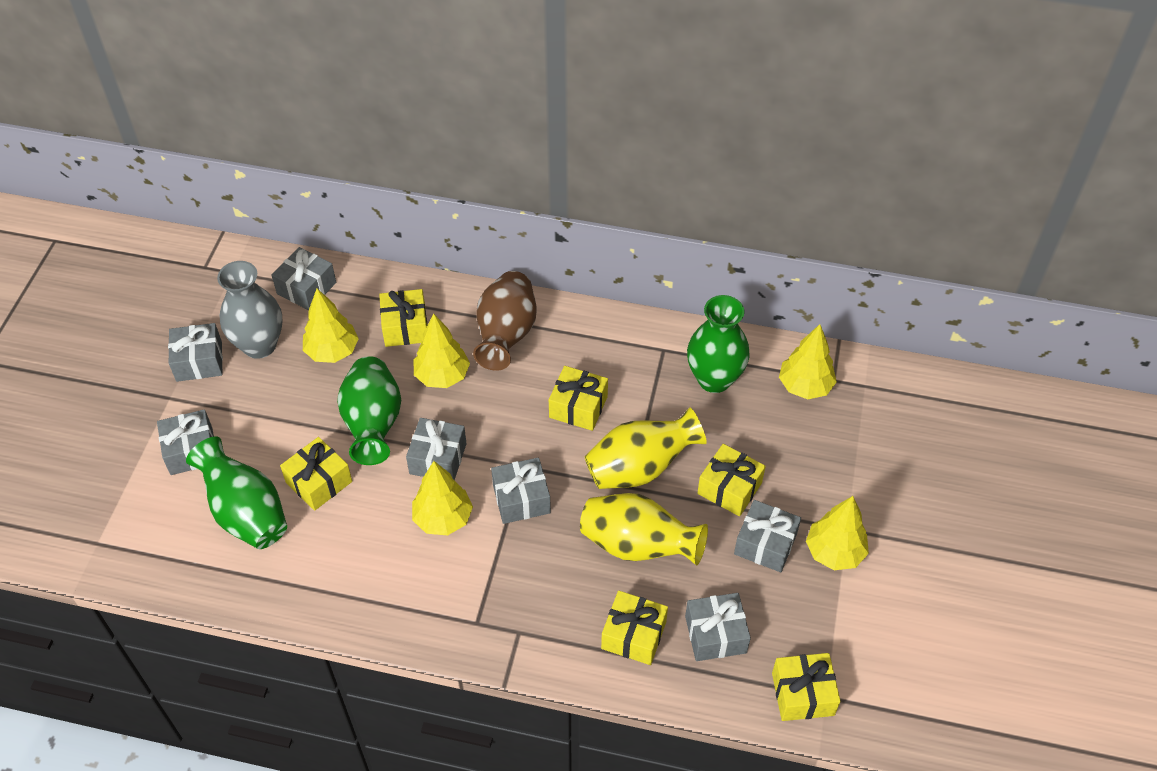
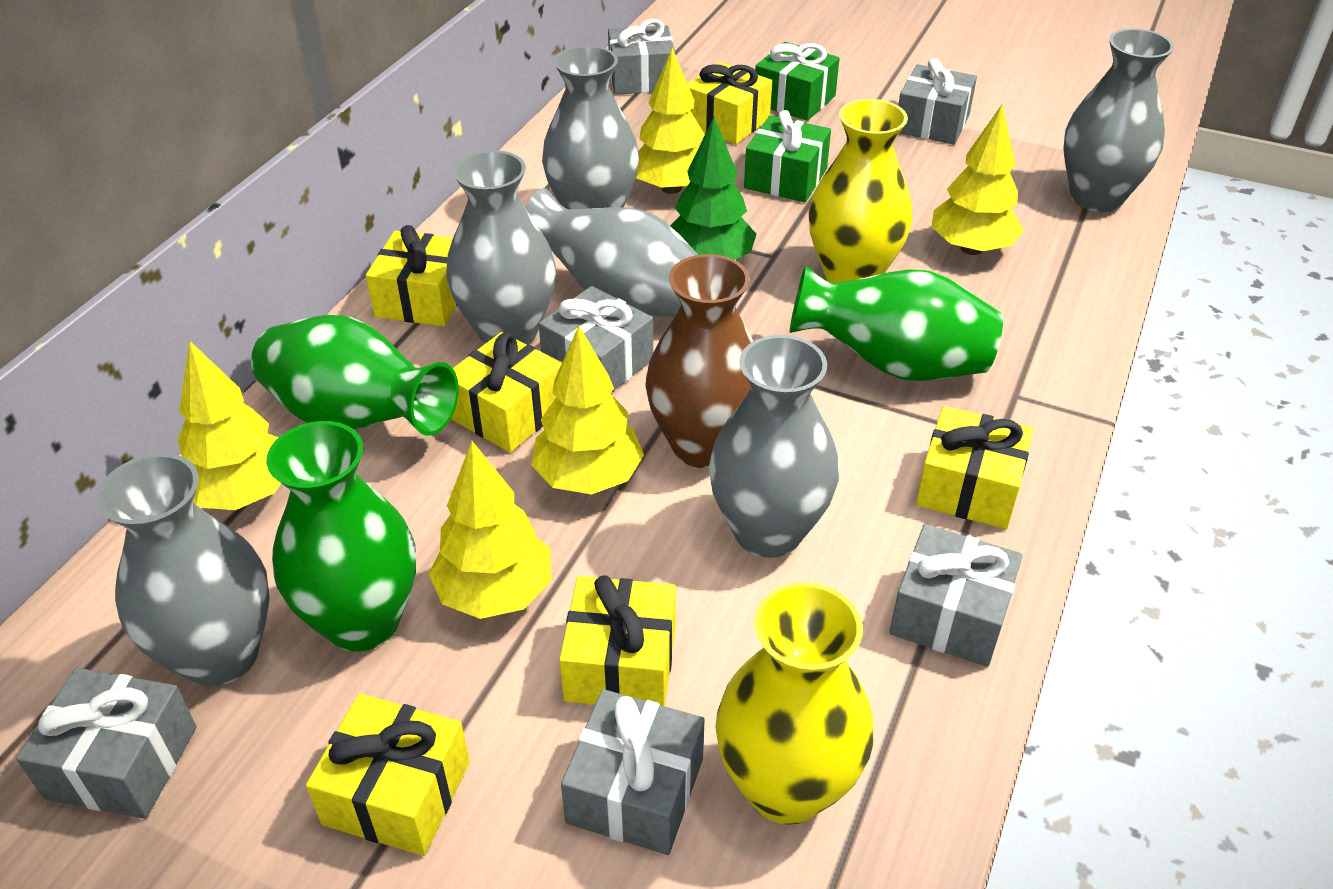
green gift: none = 0 -> [744,110,831,202] [755,42,840,121] = 2
green tree: none = 0 -> [670,117,757,260] = 1
grey gift: [157,409,214,475] [168,323,223,382] [272,247,336,310] [406,418,467,481] [491,457,551,524] [685,593,751,661] [734,500,801,572] = 7 -> [16,668,197,819] [539,286,653,393] [561,689,705,855] [608,19,675,95] [889,524,1023,667] [898,58,977,145] = 6
grey vase: [217,261,283,359] = 1 -> [97,453,270,687] [446,150,556,345] [525,188,699,317] [542,45,639,209] [709,335,839,558] [1063,28,1174,212] = 6

